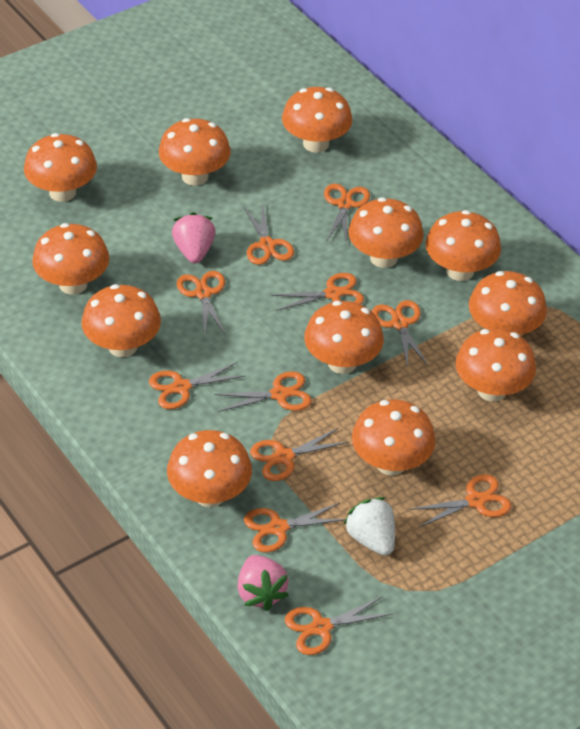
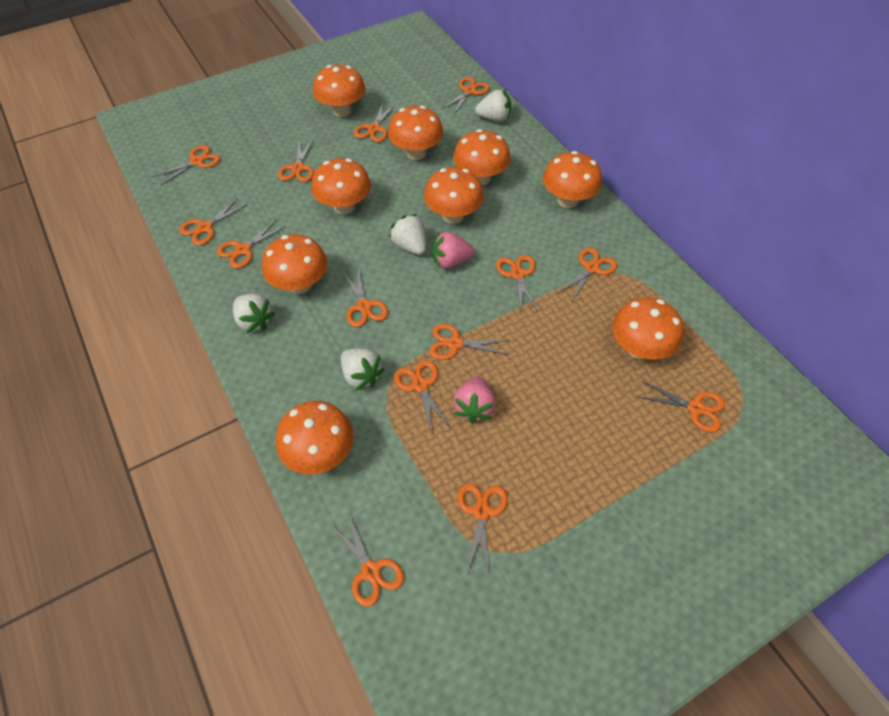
orange mushroom: [24,133,97,202] [32,223,110,295] [81,284,161,357] [159,118,231,186] [167,430,252,507] [282,87,352,153] [304,301,384,374] [348,197,424,268] [352,400,436,476] [426,210,501,281] [456,328,536,402] [469,271,547,335] = 12 -> [262,234,327,294] [276,401,354,475] [311,158,371,215] [313,65,365,117] [388,106,443,160] [424,167,484,224] [453,129,511,185] [543,151,602,208] [612,297,684,360] = 9
orange scissors: [149,362,245,409] [177,271,225,335] [214,371,312,412] [243,203,294,265] [244,503,345,552] [250,428,349,481] [271,273,364,311] [285,596,392,655] [324,184,370,245] [372,300,428,367] [409,475,511,527] = 11 -> [153,145,220,185] [179,198,247,245] [217,220,285,269] [278,138,314,182] [330,512,404,607] [342,268,388,327] [354,103,396,142] [394,360,450,432] [429,324,510,360] [442,77,490,114] [458,483,508,574] [496,255,538,312] [558,247,617,301] [637,381,725,432] = 14
white strawberry: [343,497,395,555] = 1 -> [233,294,275,333] [341,348,385,390] [389,214,426,255] [475,89,511,122] = 4

